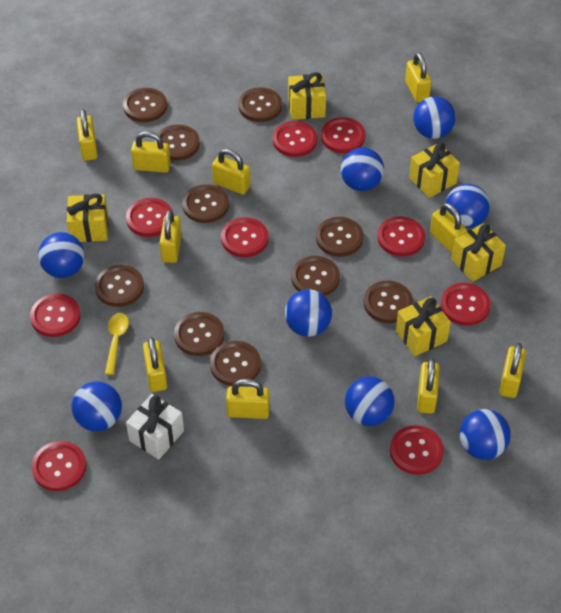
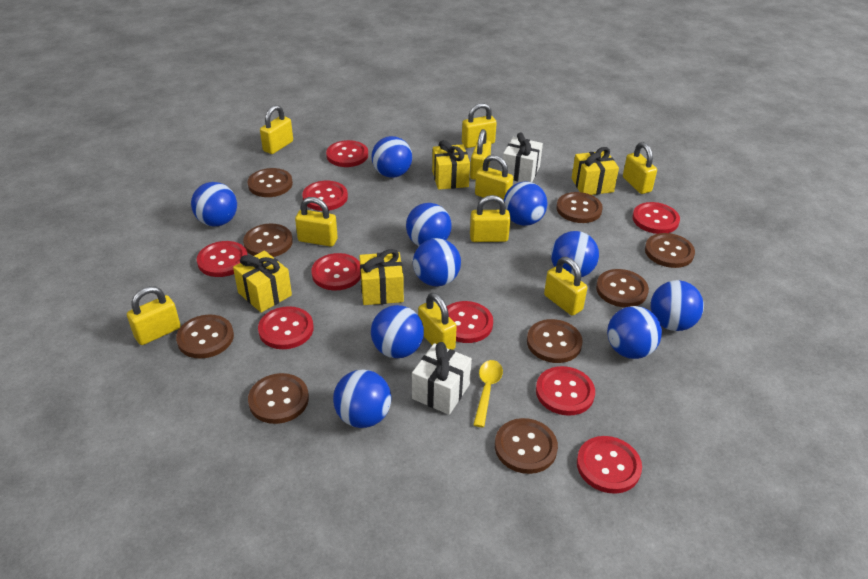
blue ball: [38,232,84,278] [72,382,122,431] [285,289,332,337] [341,147,384,191] [345,376,395,426] [413,96,456,139] [445,184,490,228] [459,409,511,460] = 8 -> [191,182,237,227] [333,370,391,428] [371,136,412,178] [371,305,424,358] [406,203,452,246] [413,238,461,287] [504,182,547,226] [551,231,599,277] [607,306,662,359] [651,280,704,331] = 10
brown button: [95,265,144,307] [123,88,167,122] [155,124,200,161] [174,312,224,356] [182,184,229,223] [210,341,261,386] [238,87,282,122] [291,256,340,296] [316,217,363,257] [364,281,413,323] = 10 -> [176,315,234,359] [243,223,293,257] [248,168,293,197] [248,373,309,424] [495,418,558,474] [527,319,583,363] [556,192,603,223] [596,269,649,307] [645,233,695,268] = 9
white gift: [126,394,184,459] = 1 -> [412,342,472,415] [503,133,543,182] = 2
yellow gift: [67,193,108,242] [288,72,326,120] [396,296,451,356] [409,143,460,198] [451,223,506,282] = 5 -> [233,251,292,313] [359,249,404,305] [432,140,470,190] [572,147,619,195] = 4

